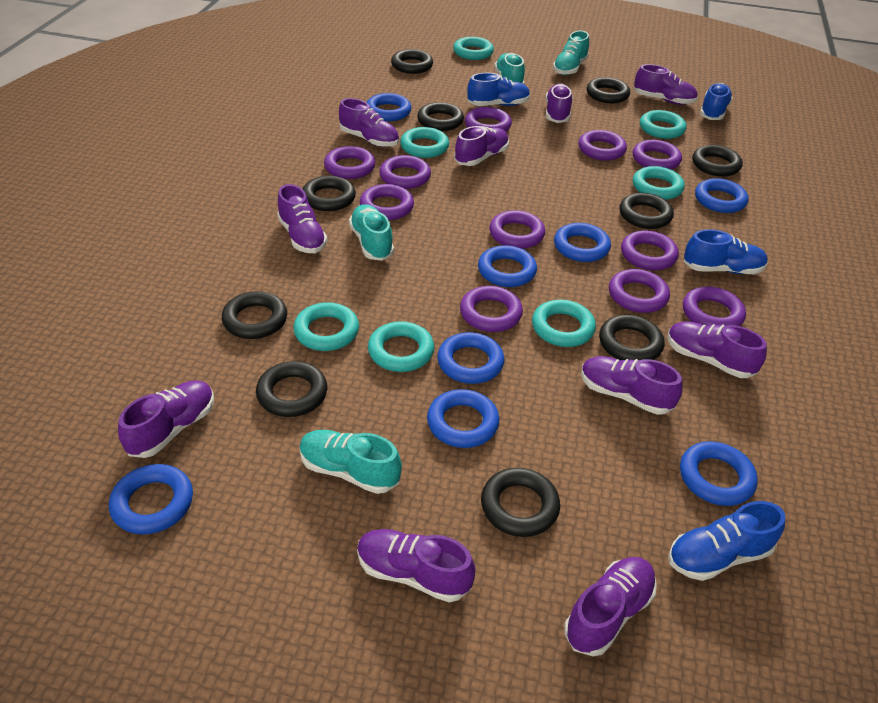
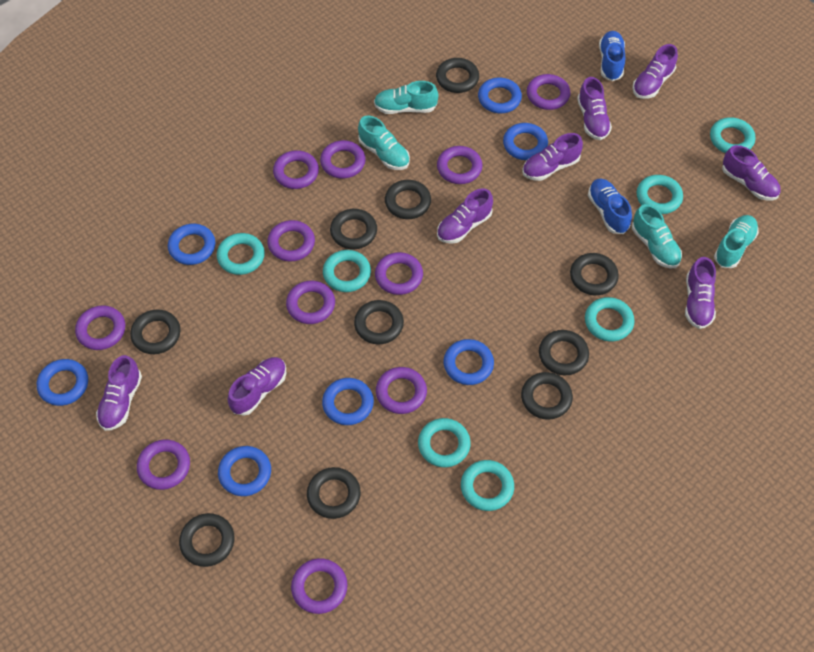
blue ring: [109,464,193,535] [366,93,411,121] [427,389,499,448] [437,332,504,384] [478,245,537,287] [554,223,611,262] [680,441,758,506] [695,178,749,213] = 8 -> [37,359,88,406] [168,224,216,265] [218,446,271,496] [322,378,374,425] [443,339,494,385] [478,78,522,113] [503,123,548,160] = 7
blue shoe: [467,73,530,106] [668,501,785,581] [683,229,768,274] [700,83,733,120] = 4 -> [588,179,632,234] [599,31,625,81] = 2
purple shoe: [118,380,214,458] [277,184,327,253] [339,98,399,147] [357,529,476,602] [454,126,509,166] [545,83,573,123] [564,557,657,656] [581,356,683,415] [634,64,698,105] [667,321,767,378] = 10 -> [96,355,142,431] [228,357,286,416] [437,188,493,244] [522,133,583,181] [577,77,612,140] [632,44,678,99] [685,257,716,329] [722,145,781,200] = 8

